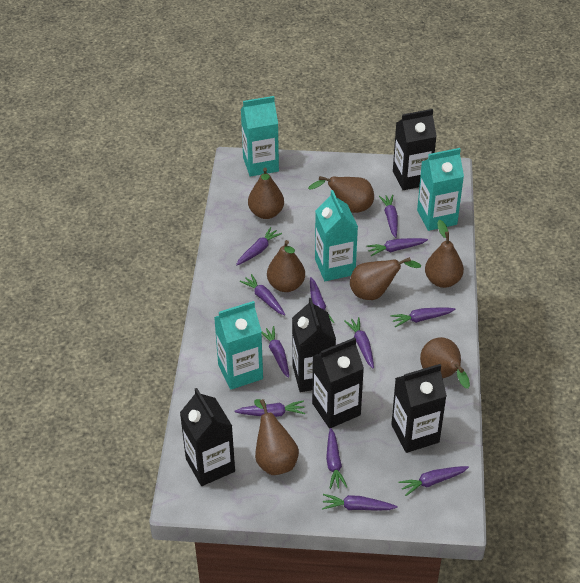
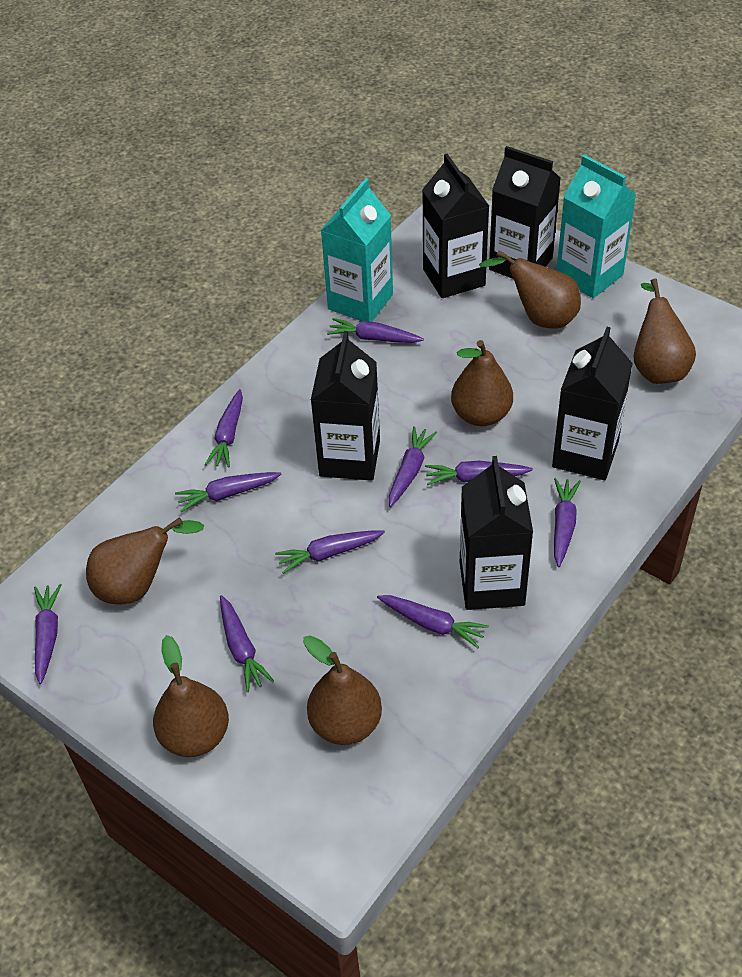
brown pear: [248,168,284,219] [254,399,299,475] [267,240,305,292] [308,176,374,213] [350,257,421,300] [420,337,470,389] [425,220,464,288] = 7 -> [86,517,204,604] [153,635,229,757] [303,635,382,745] [451,340,513,426] [479,250,581,329] [634,278,696,384] = 6
purple carrot: [235,400,305,417] [236,227,282,265] [240,274,285,315] [261,326,289,378] [310,277,335,323] [322,494,397,511] [326,428,347,489] [344,317,374,369] [367,238,428,256] [379,195,398,238] [391,308,455,327] [399,466,469,496] = 12 -> [34,584,62,684] [175,472,281,512] [205,389,243,468] [220,595,274,692] [275,530,385,574] [327,318,424,343] [377,595,489,648] [389,426,437,507] [425,461,533,485] [554,478,581,567] = 10
turquoise carton: [214,301,263,390] [241,96,279,177] [315,190,358,281] [417,148,464,231] = 4 -> [320,178,393,322] [556,155,636,298] = 2

